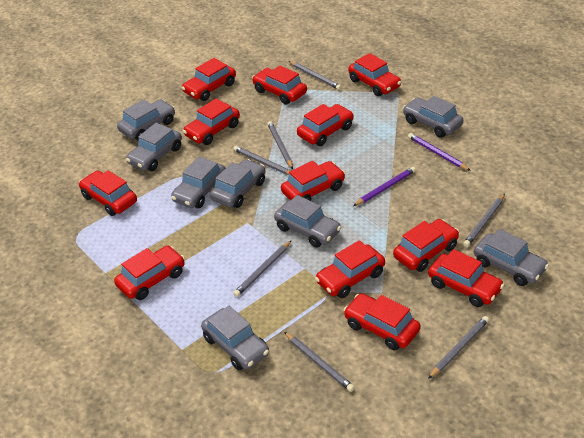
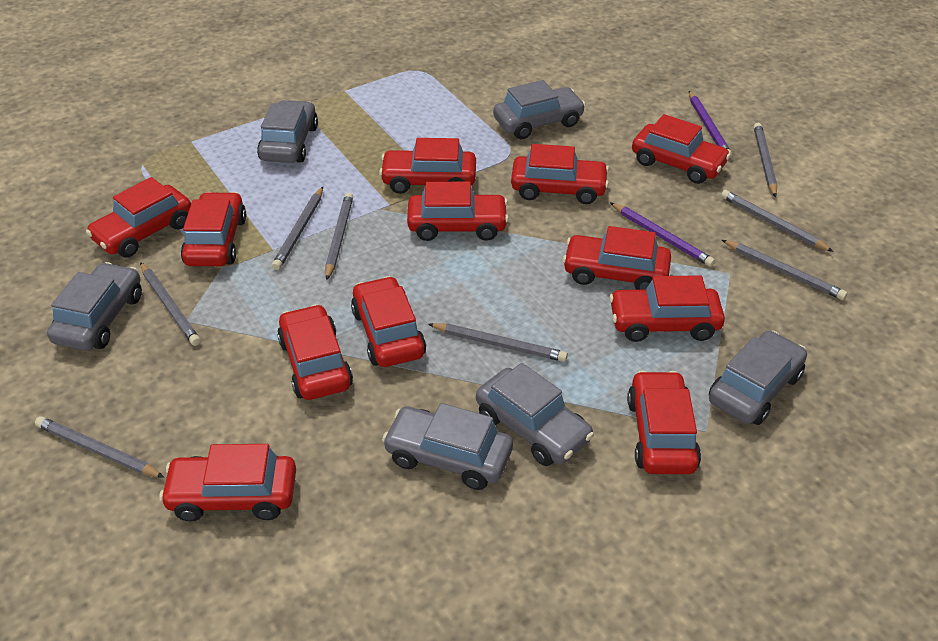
grey car: [117,99,175,140] [126,123,182,171] [171,157,225,208] [201,306,269,370] [210,159,265,208] [274,195,341,248] [403,96,463,138] [474,229,549,286] = 8 -> [47,262,142,351] [257,100,318,163] [382,403,513,490] [476,363,594,466] [493,80,586,139] [709,330,807,425] = 6
grey pencil: [233,146,290,175] [233,240,292,297] [267,121,293,169] [284,332,355,392] [289,61,341,90] [428,316,489,379] [463,194,505,247] = 7 -> [35,416,164,478] [140,262,201,346] [272,187,323,270] [325,193,353,280] [428,323,568,362] [721,190,834,252] [722,240,847,300] [754,123,777,198] = 8

